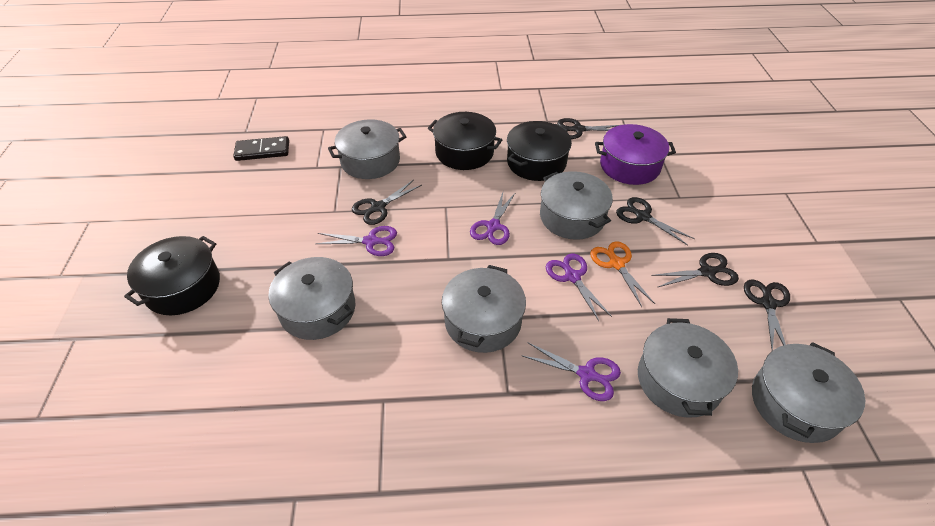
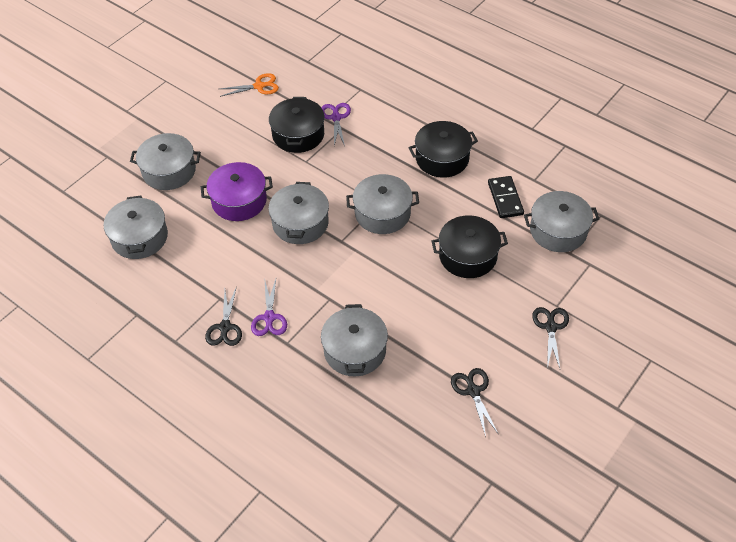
black scissors: [352,180,422,225] [557,118,619,139] [616,197,695,245] [651,253,739,287] [744,279,790,351] = 5 -> [205,286,242,346] [451,368,498,437] [532,307,569,368] = 3
purple scissors: [316,226,397,256] [470,192,516,245] [523,343,621,401] [546,254,612,321] = 4 -> [251,278,287,336] [321,103,351,146] = 2

